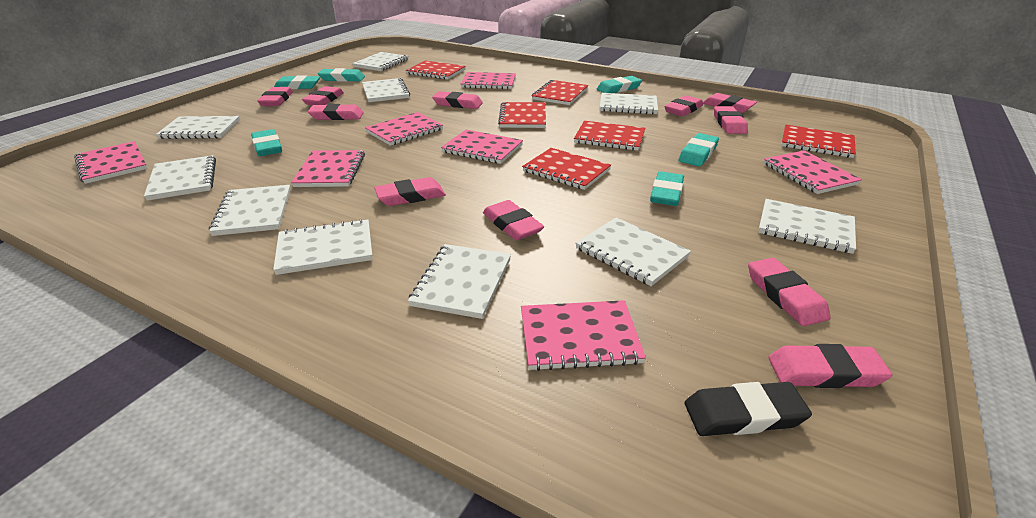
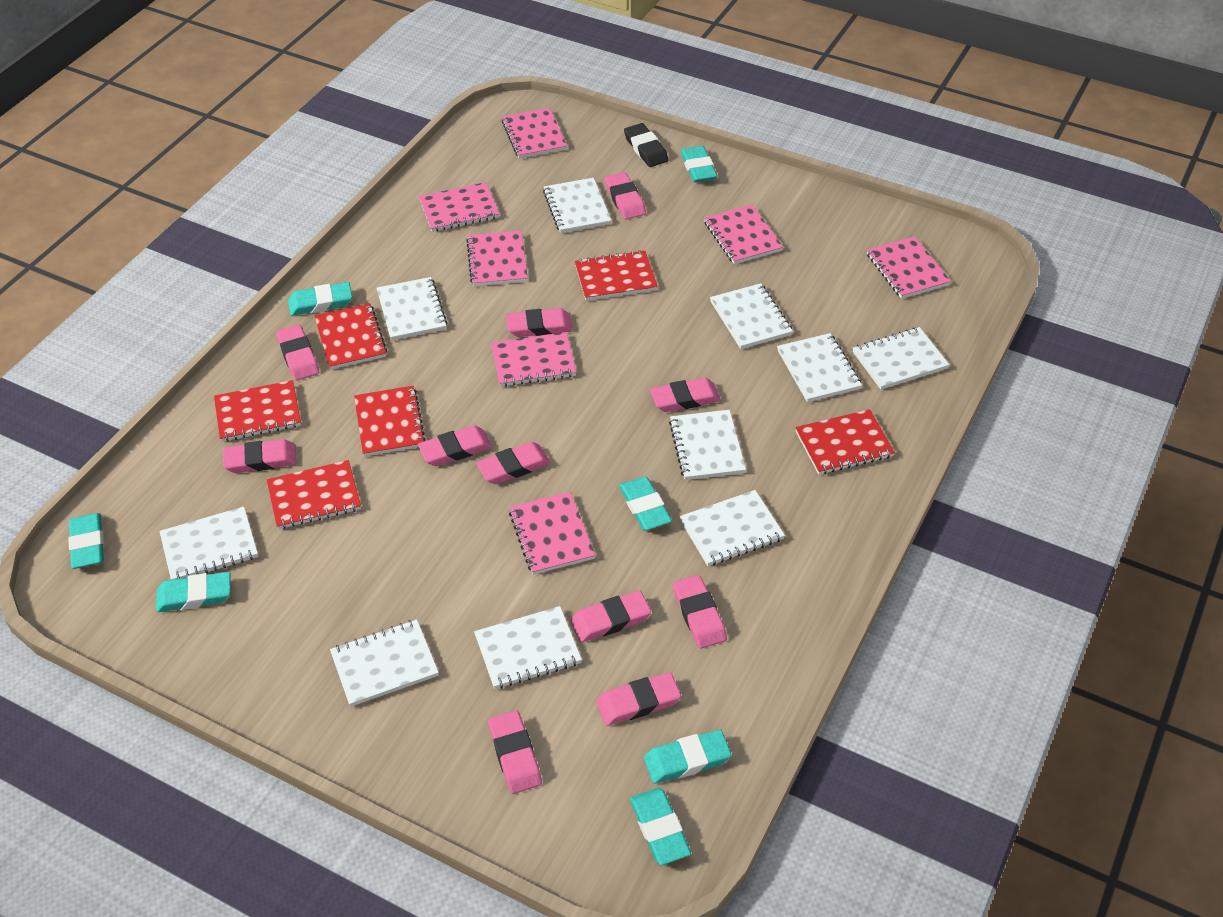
turquoise eraser: [251,129,282,156] [274,75,320,89] [318,68,365,82] [597,76,642,93] [650,171,684,206] [679,133,719,167] = 6 -> [68,513,104,569] [156,571,231,612] [288,282,352,316] [619,476,672,531] [630,788,691,865] [644,730,731,784] [680,146,717,182] = 7

